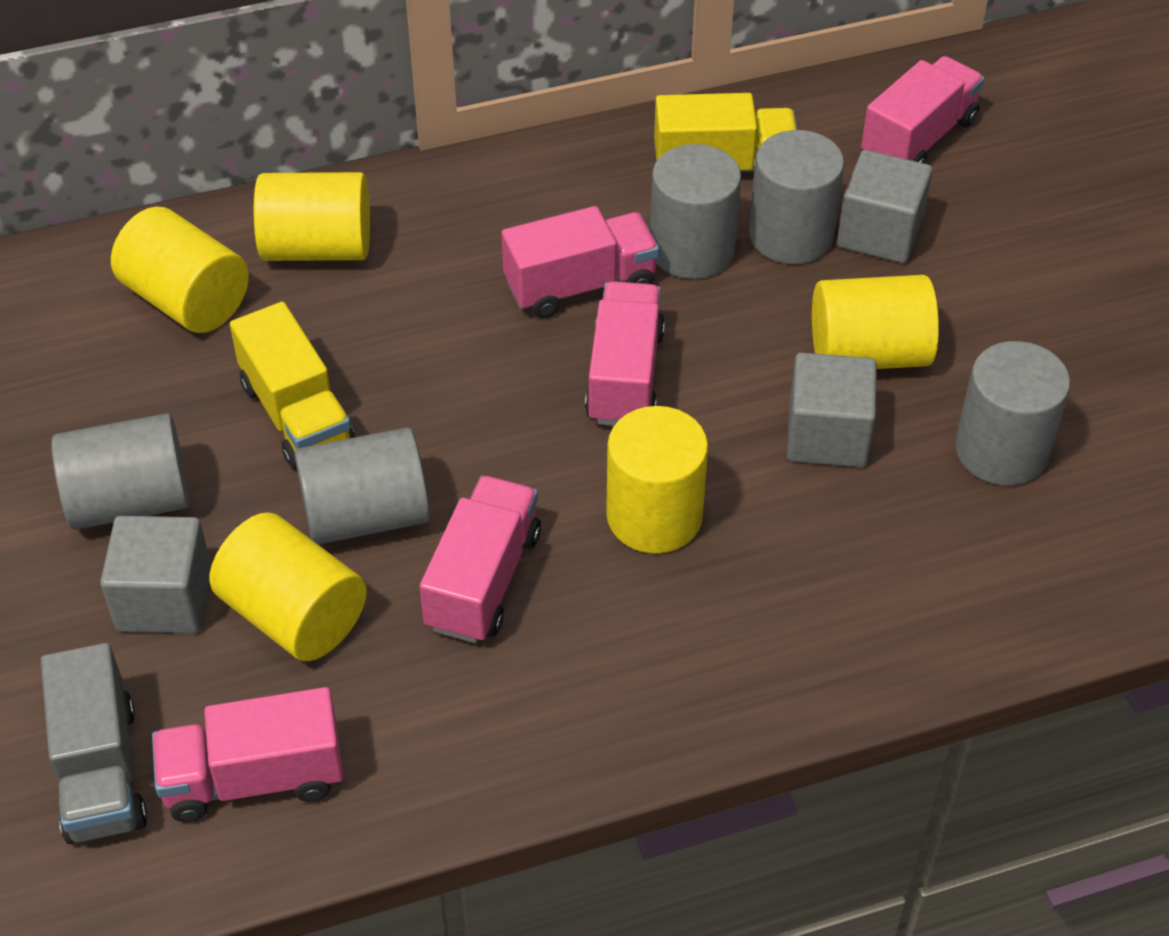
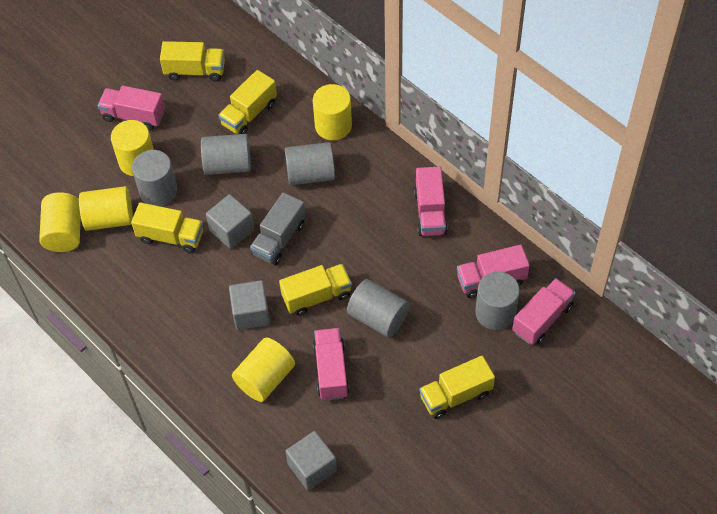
yellow truck: [230,301,355,469] [654,93,797,172] = 2 -> [131,202,203,253] [160,41,225,82] [218,70,277,134] [279,264,352,316] [419,356,495,419] = 5

